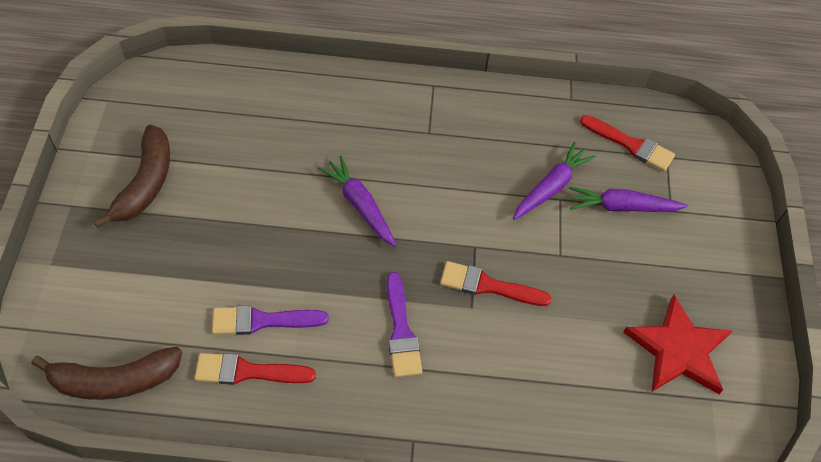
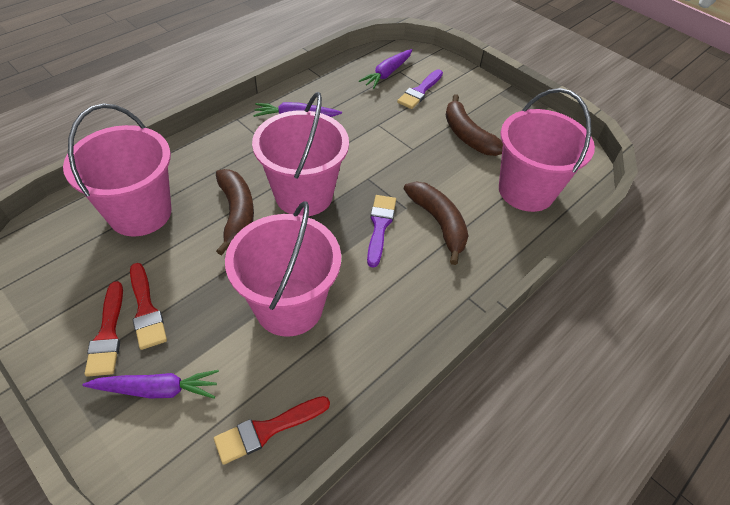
brown banana: [31,347,182,400] [93,125,170,228] = 2 -> [216,169,254,255] [404,181,468,265] [446,94,503,156] = 3
pink bucket: none = 0 -> [63,104,171,236] [225,201,341,337] [252,92,349,216] [499,88,595,212] = 4
red star: [623,295,732,394] = 1 -> none = 0

